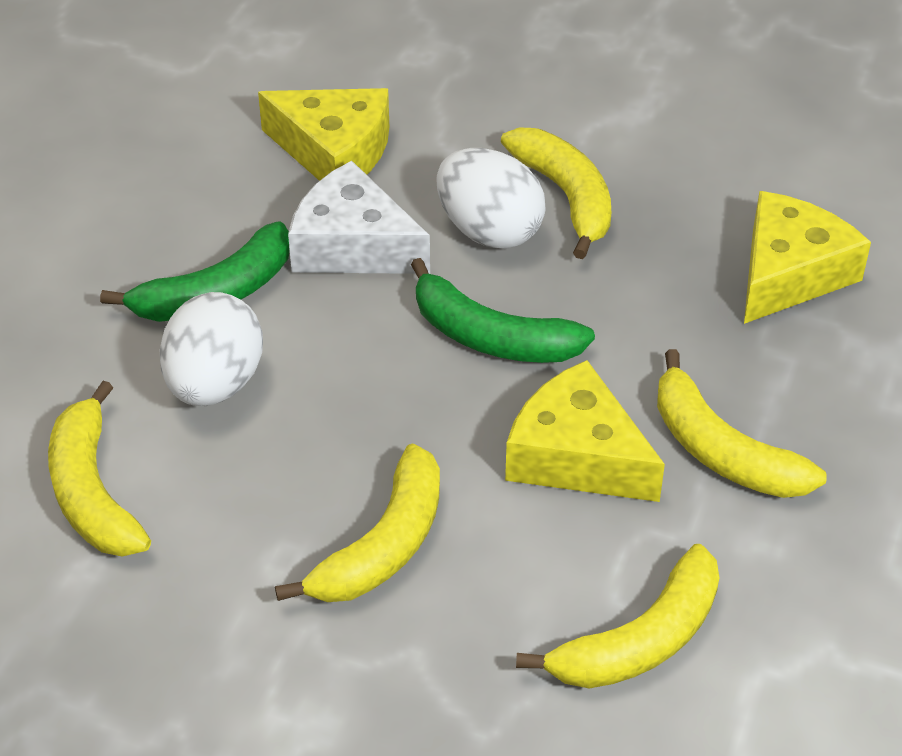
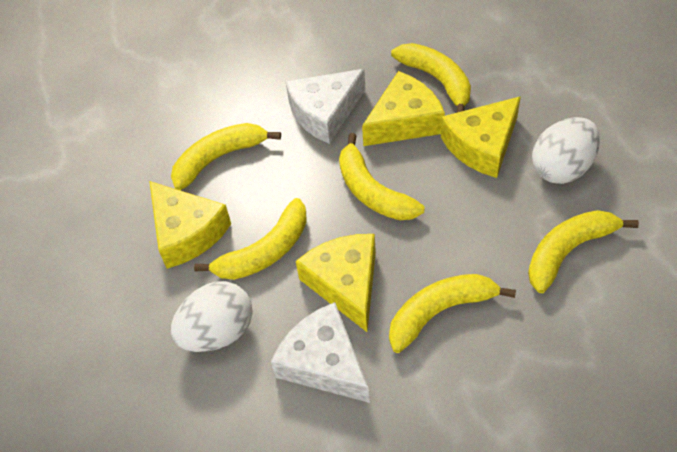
green banana: [100,222,290,322] [411,258,595,363] = 2 -> none = 0
white cheese: [288,161,430,274] = 1 -> [271,302,370,403] [286,69,366,144] = 2
yellow banana: [48,381,151,557] [275,443,440,602] [501,128,611,259] [516,544,720,688] [657,349,827,498] = 5 -> [171,123,281,190] [194,198,307,280] [339,133,425,220] [389,274,516,353] [391,43,471,113] [528,210,639,293] = 6
yellow cheese: [258,88,389,181] [505,360,665,502] [744,191,871,324] = 3 -> [149,181,231,269] [296,234,376,332] [362,71,445,146] [441,96,521,178] = 4

